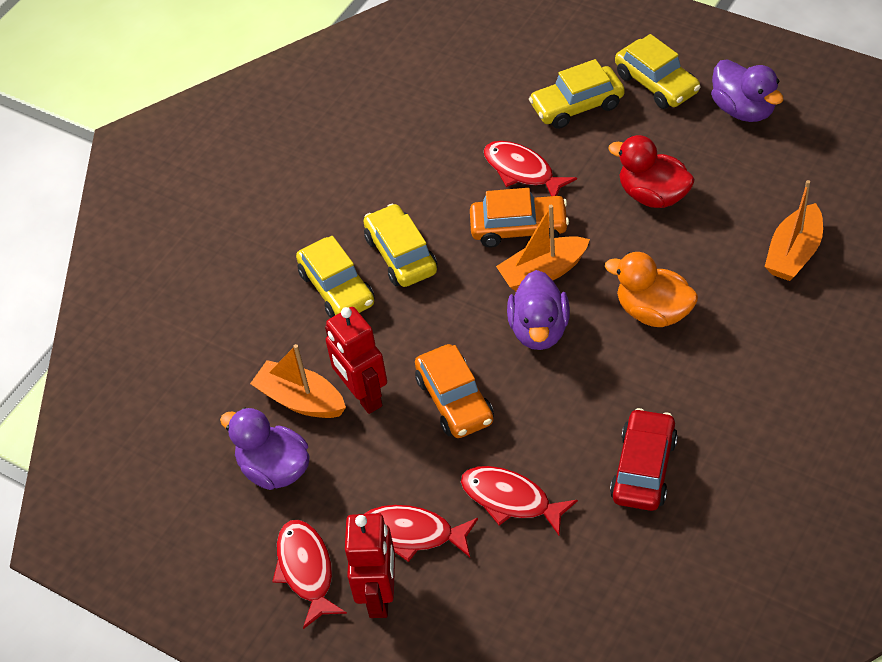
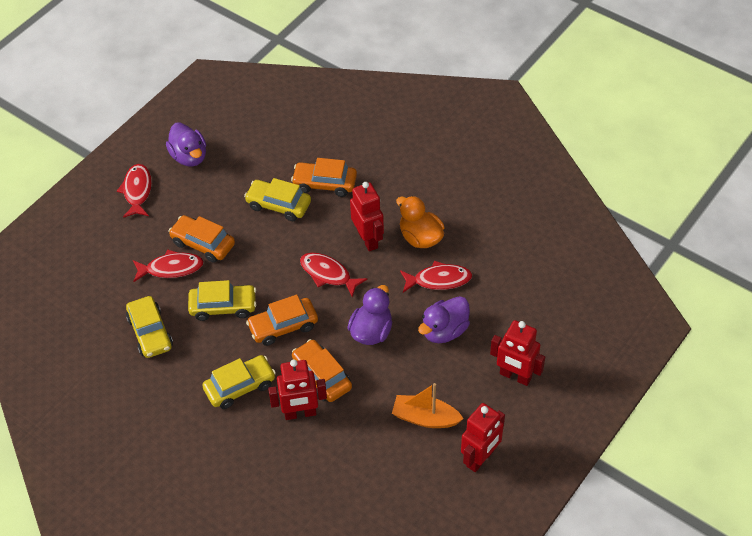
orange boat: [250,344,346,418] [496,205,590,291] [765,180,823,281] = 3 -> [392,383,464,428] = 1
orange car: [415,344,494,438] [470,188,569,247] = 2 -> [169,215,235,263] [246,295,318,346] [291,158,357,197] [292,339,352,402] = 4
red car: [610,408,678,511] = 1 -> none = 0
red duck: [608,135,695,208] = 1 -> none = 0
red robot: [325,307,387,414] [345,513,395,618] = 2 -> [268,359,327,420] [350,182,384,251] [461,403,505,472] [490,320,545,386] = 4

